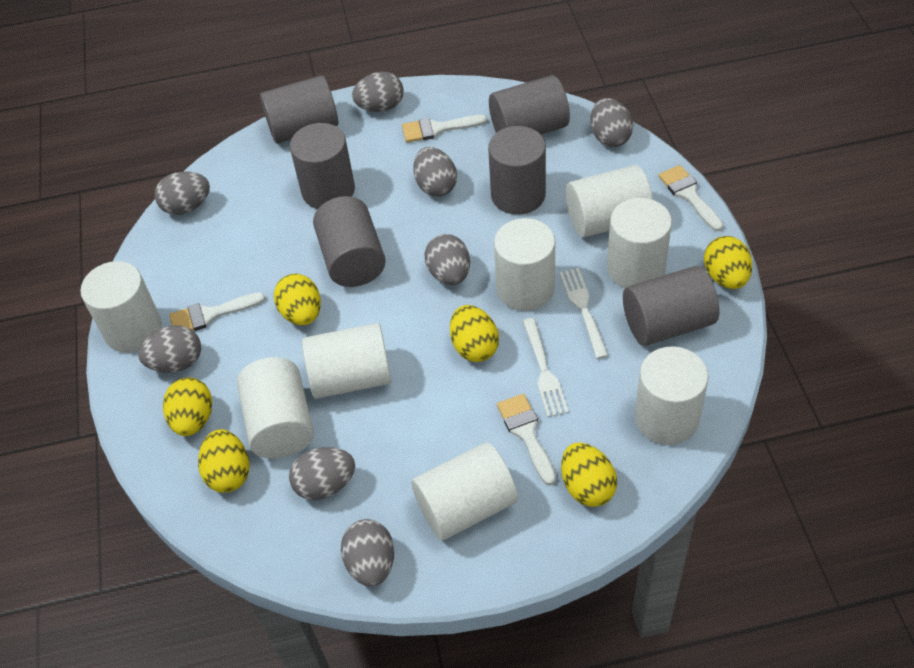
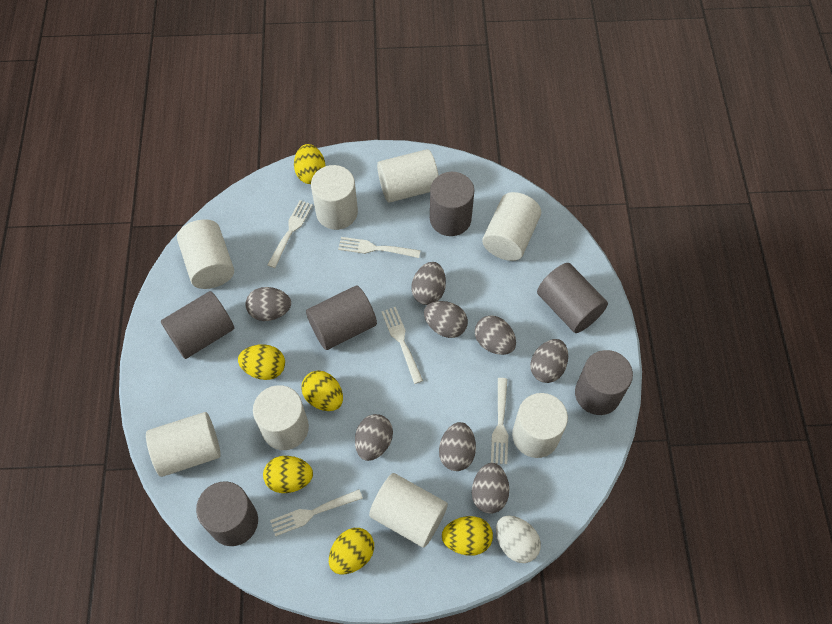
white brush: [169,292,265,331] [402,115,487,142] [497,394,556,485] [659,165,723,231] = 4 -> none = 0
white egg: none = 0 -> [496,515,541,563] = 1
white fork: [523,318,569,417] [559,268,609,359] = 2 -> [267,200,313,268] [270,489,363,537] [338,237,421,258] [381,307,423,384] [491,378,508,464] = 5

